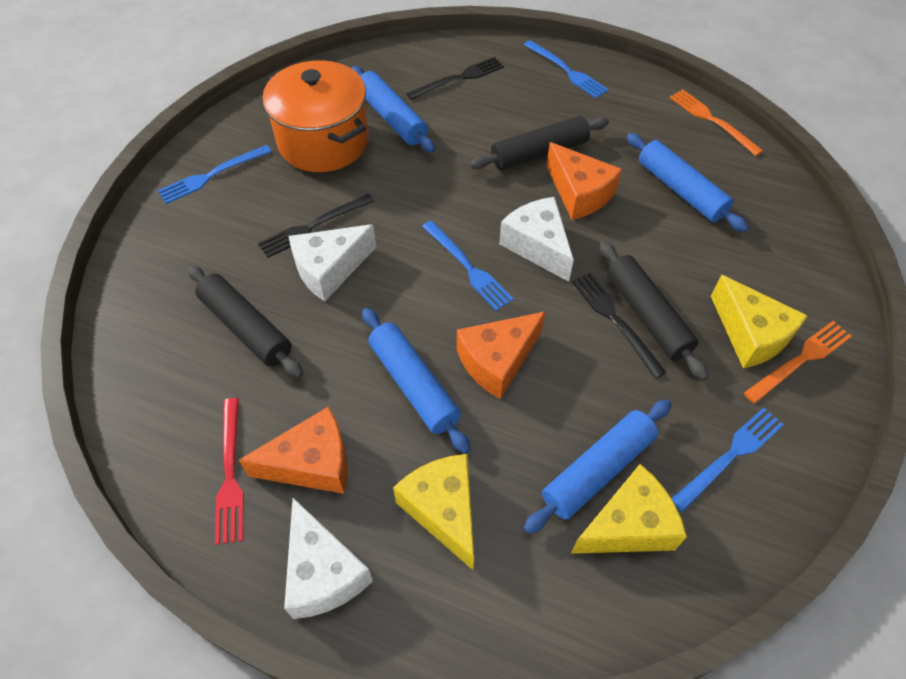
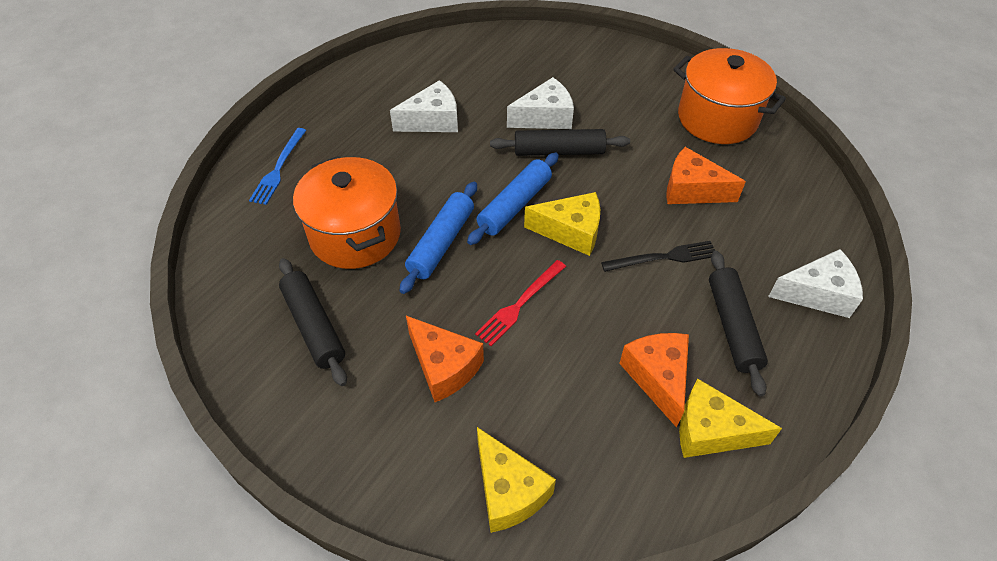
black fork: [258,194,374,258] [407,57,504,100] [572,273,667,379] = 3 -> [601,241,715,272] = 1
blue fork: [158,145,272,204] [422,221,514,311] [524,40,609,98] [672,407,784,512] = 4 -> [249,128,306,205] = 1
blue rolling pin: [351,66,435,153] [362,308,470,454] [524,399,671,534] [627,133,749,232] = 4 -> [400,182,477,294] [467,153,559,245] = 2
orange fork: [670,89,763,156] [744,321,852,403] = 2 -> none = 0
orange pot: [262,60,369,172] = 1 -> [293,156,401,269] [673,48,786,144] = 2

